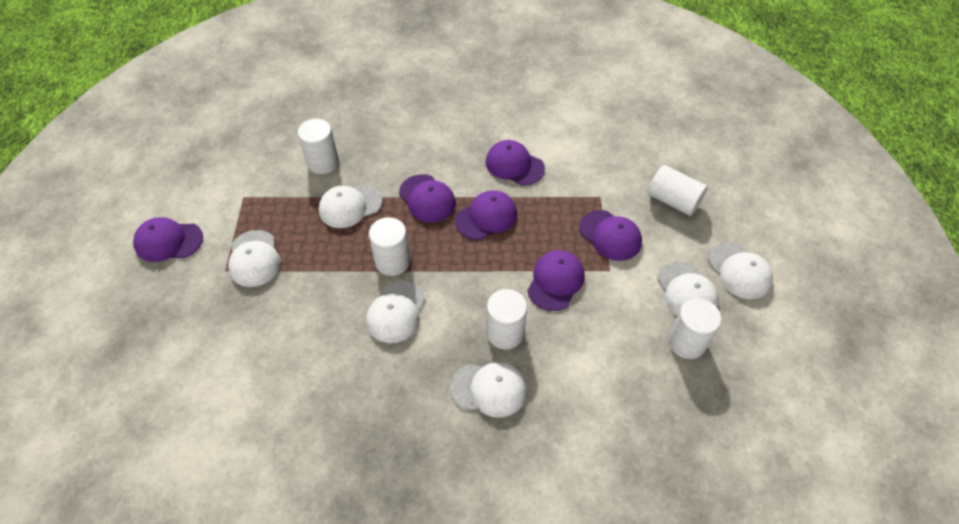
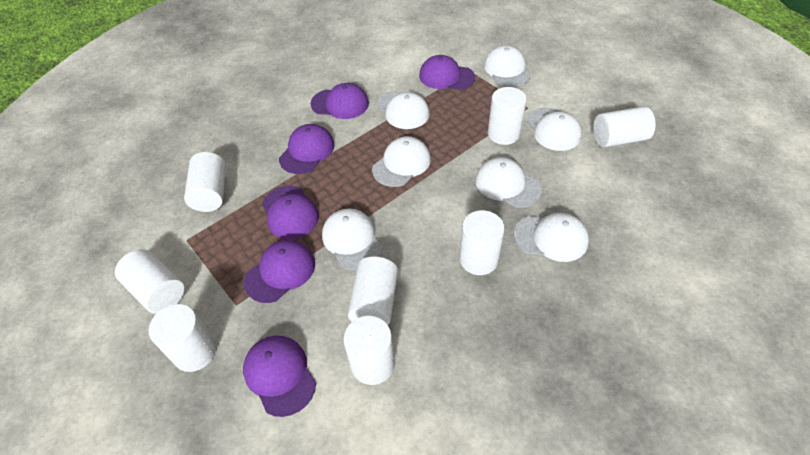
white cap: [228,230,281,287] [319,184,382,228] [366,281,425,343] [450,362,527,418] [657,261,719,316] [708,243,773,299] = 6 -> [322,209,382,270] [372,136,431,187] [377,91,430,129] [475,157,542,208] [484,46,530,88] [513,213,589,262] [527,108,582,151] = 7
white cylinder: [298,119,339,174] [369,217,410,276] [486,289,527,349] [648,165,708,216] [668,298,721,359] = 5 -> [115,249,185,314] [149,304,216,372] [184,152,226,212] [343,316,395,385] [348,256,398,325] [460,210,505,275] [488,87,527,145] [593,106,655,147] = 8

